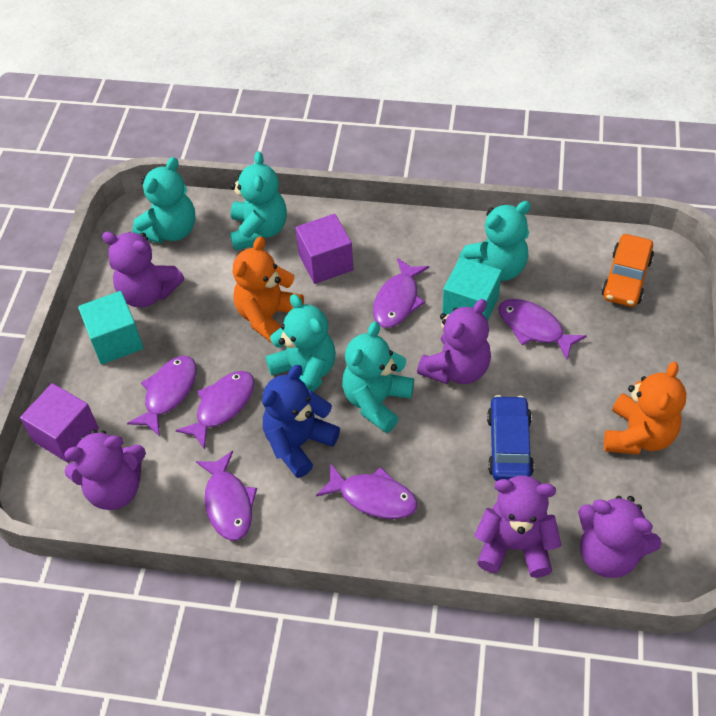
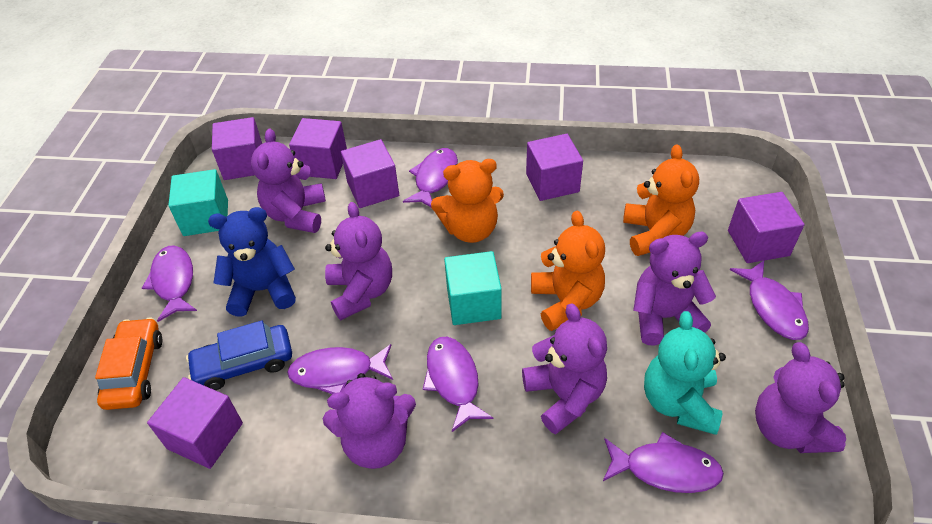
orange teddy bear: [233,236,304,344] [604,362,686,455] = 2 -> [431,159,504,243] [531,211,605,331] [623,144,699,256] = 3
purple cube: [20,383,99,463] [295,214,353,284] = 2 -> [147,377,243,469] [212,117,262,180] [289,118,347,179] [341,139,399,208] [526,134,583,201] [728,192,804,263] = 6
purple teddy bear: [64,430,146,510] [102,232,184,308] [417,299,491,384] [475,476,562,578] [578,496,662,578] = 5 -> [251,129,326,233] [323,373,416,469] [325,202,392,320] [522,303,607,434] [633,232,716,346] [755,342,846,453] = 6
turquoise teddy bear: [132,157,196,243] [230,151,287,251] [266,294,336,392] [342,322,414,433] [459,201,531,281] = 5 -> [644,311,726,435] = 1

